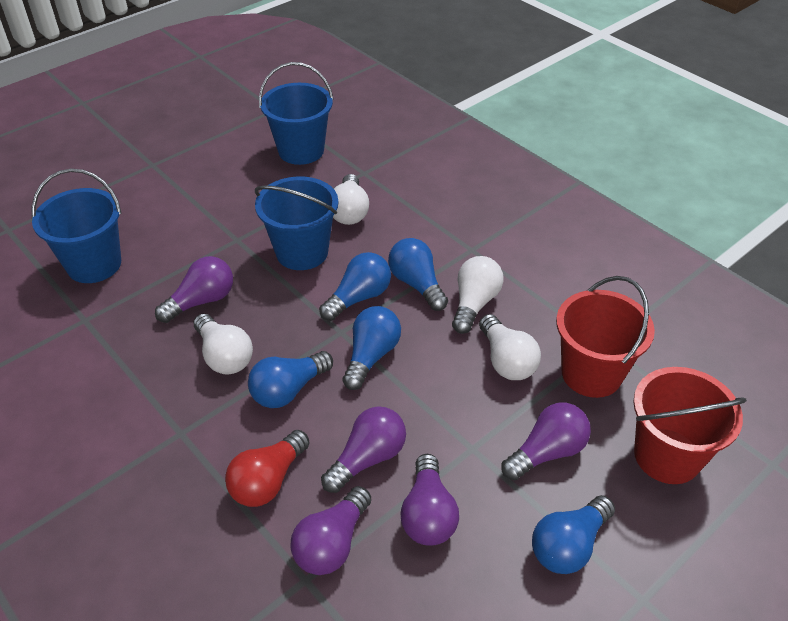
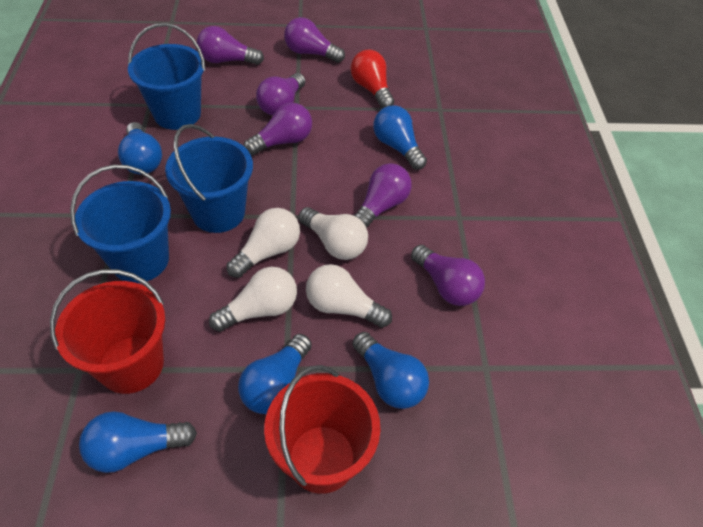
purple light bulb: [155,256,233,323] [291,486,371,575] [321,406,406,493] [400,454,459,546] [501,402,591,480] = 5 -> [197,26,264,65] [244,103,312,156] [256,73,305,116] [284,17,345,63] [354,163,412,228] [411,245,485,306] = 6

